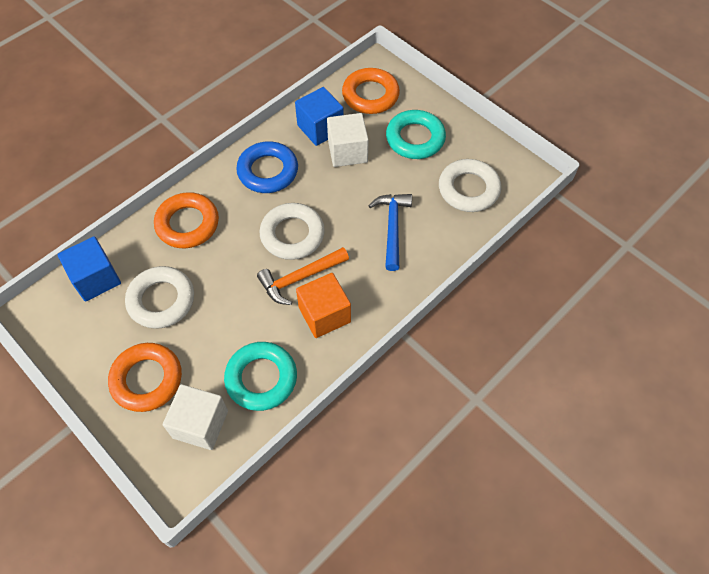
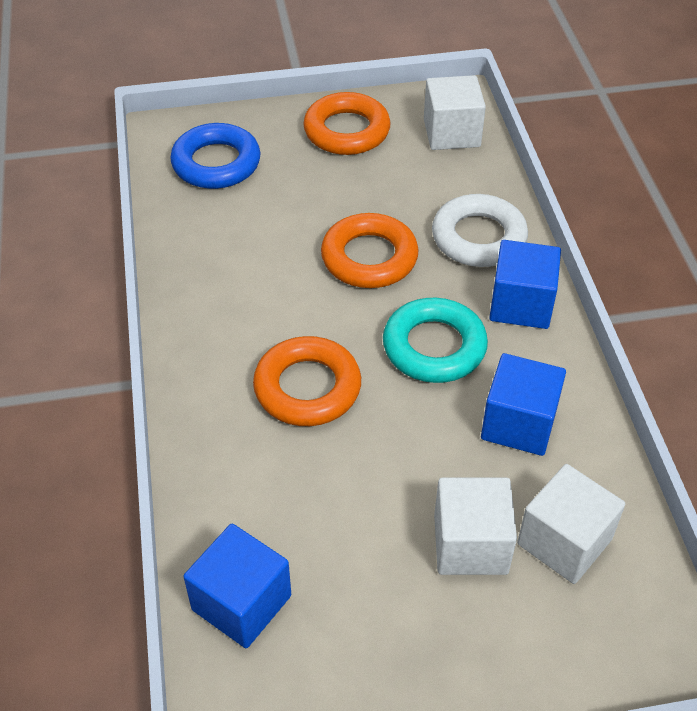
blue cube: [57,236,121,302] [295,87,344,146] = 2 -> [183,524,291,648] [481,353,566,456] [489,240,561,329] = 3
blue hammer: [369,194,412,271] = 1 -> none = 0
orange cube: [296,273,351,338] = 1 -> none = 0
orange hammer: [257,247,349,305] = 1 -> none = 0
turquoise ring: [224,342,297,411] [386,110,446,159] = 2 -> [383,298,488,383] = 1
white cube: [163,384,228,450] [327,113,369,167] = 2 -> [424,75,486,150] [434,478,517,575] [517,464,625,584] = 3
white ring: [125,266,194,329] [259,203,325,260] [439,159,501,212] = 3 -> [432,194,528,267] = 1

